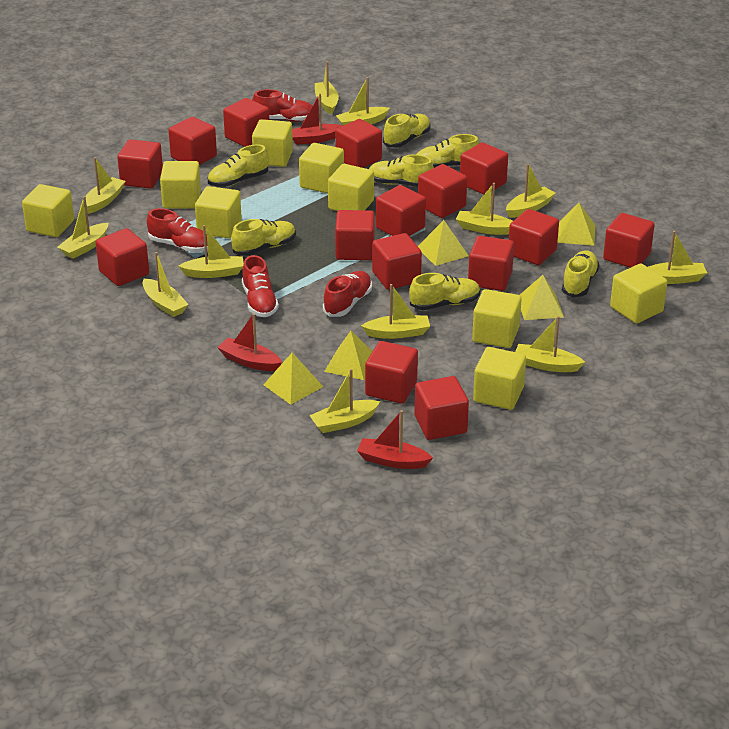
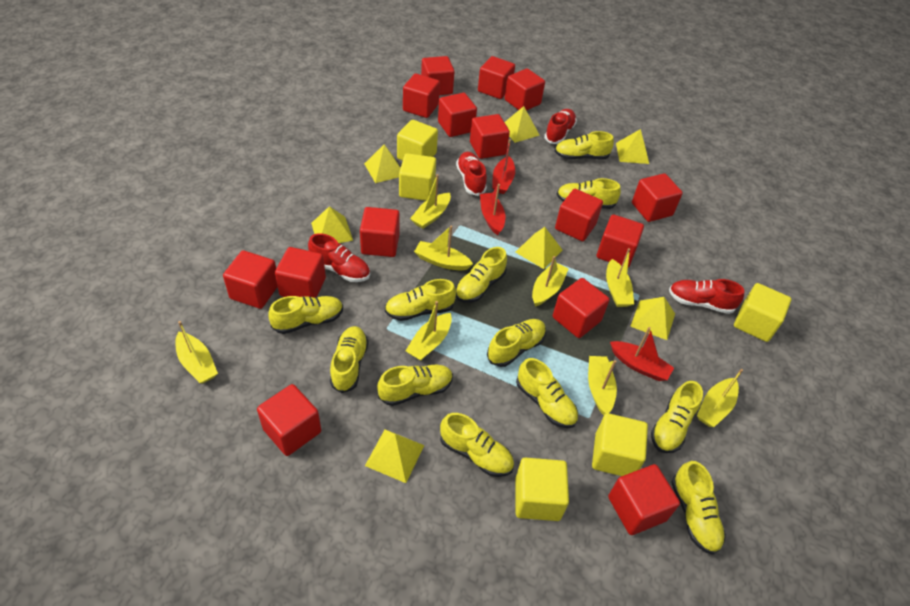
yellow boat: [57,196,108,259] [85,157,126,214] [143,252,189,317] [179,225,244,278] [309,369,380,433] [315,61,339,114] [336,77,390,126] [361,284,430,339] [456,183,513,235] [506,164,556,218] [515,316,585,372] [648,231,707,284] = 12 -> [175,321,218,383] [406,301,452,361] [410,174,451,229] [414,226,473,270] [532,256,569,307] [588,356,617,415] [606,248,634,307] [697,369,743,427] = 8
yellow cube: [22,184,74,237] [160,161,201,208] [195,186,242,238] [252,119,293,167] [299,143,344,193] [328,164,374,211] [472,289,522,348] [473,347,526,410] [610,263,668,324] = 9 -> [397,120,438,161] [399,153,436,201] [515,458,569,521] [592,413,648,476] [734,283,791,342] = 5
yellow pyramid: [263,352,323,405] [324,331,373,380] [418,220,469,266] [520,275,564,320] [557,203,596,246] = 5 -> [311,206,353,243] [364,145,400,183] [365,429,425,483] [505,106,540,143] [515,227,562,269] [616,129,649,164] [630,297,675,340] = 7
yellow shoe: [208,144,269,187] [231,219,296,256] [369,154,434,187] [383,113,431,148] [409,273,481,310] [416,134,479,168] [562,250,599,297] = 7 -> [268,296,343,334] [330,326,369,393] [377,365,453,406] [385,279,456,321] [440,413,514,477] [456,247,507,303] [487,319,546,367] [516,358,578,428] [555,131,614,160] [557,178,621,209] [651,381,703,453] [671,461,726,555] = 12

